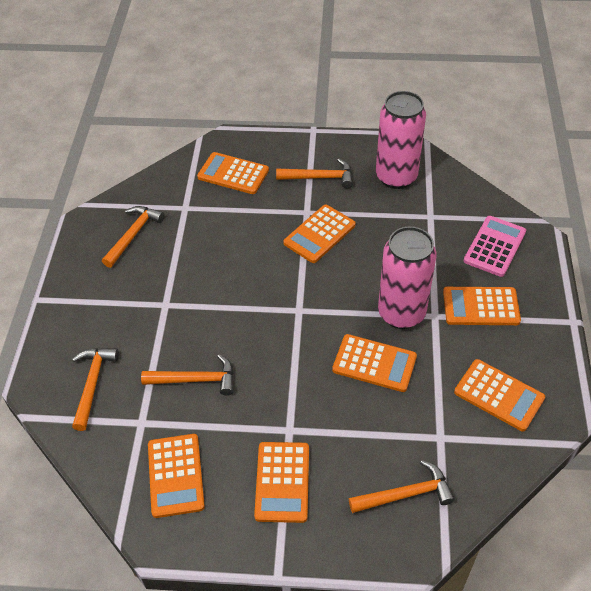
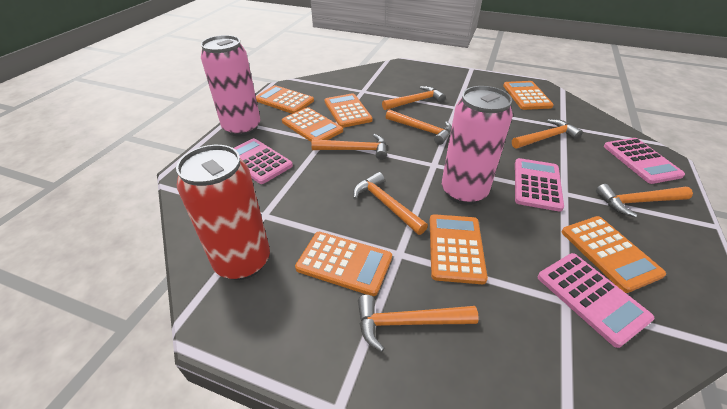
orange hammer: [72,348,119,431] [102,206,164,268] [141,354,234,396] [276,159,353,189] [349,460,455,513] = 5 -> [311,134,387,160] [353,172,428,235] [358,295,479,352] [382,86,446,110] [386,109,452,145] [512,119,583,149] [596,184,693,217] = 7
pink calculator: [464,216,526,277] = 1 -> [234,138,293,184] [515,158,564,212] [538,253,654,348] [604,138,685,184] = 4
red can: none = 0 -> [176,145,270,280] = 1

